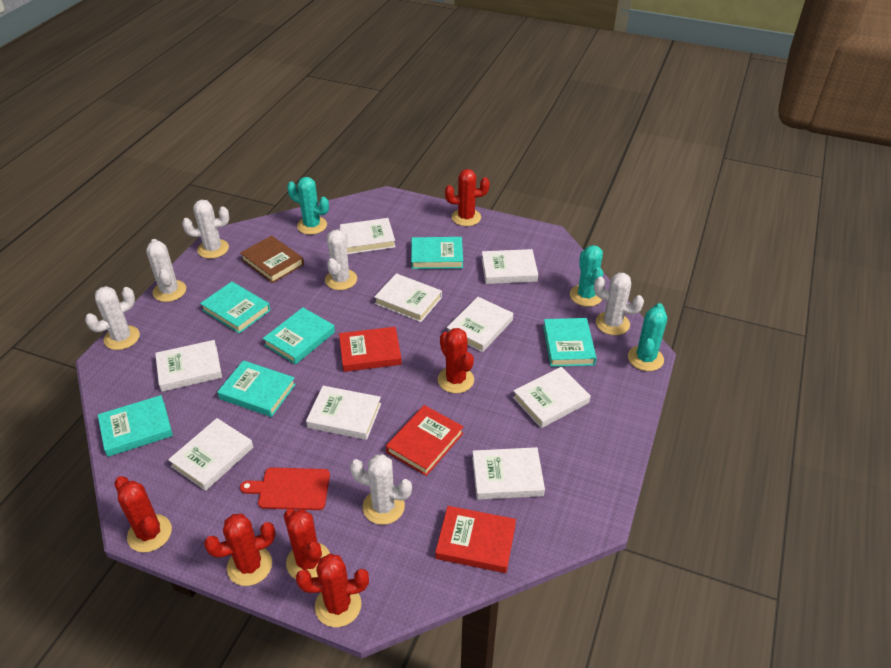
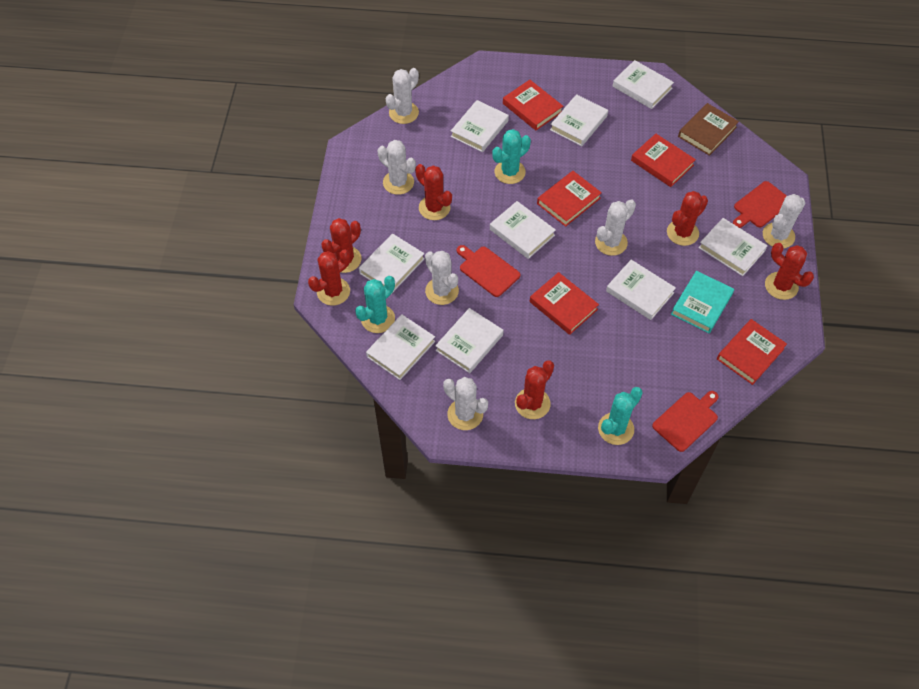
red book: [339,327,402,372] [386,405,464,476] [435,506,516,573] = 3 -> [503,80,563,130] [530,272,599,335] [537,171,602,227] [631,134,696,187] [717,319,787,385] = 5
red cutting board: [240,467,330,510] = 1 -> [457,245,521,297] [652,391,719,452] [733,181,787,228] = 3
turquoise book: [98,395,173,457] [200,282,270,334] [218,360,296,417] [263,307,335,365] [411,237,463,269] [543,318,597,367] = 6 -> [671,271,734,333] = 1

